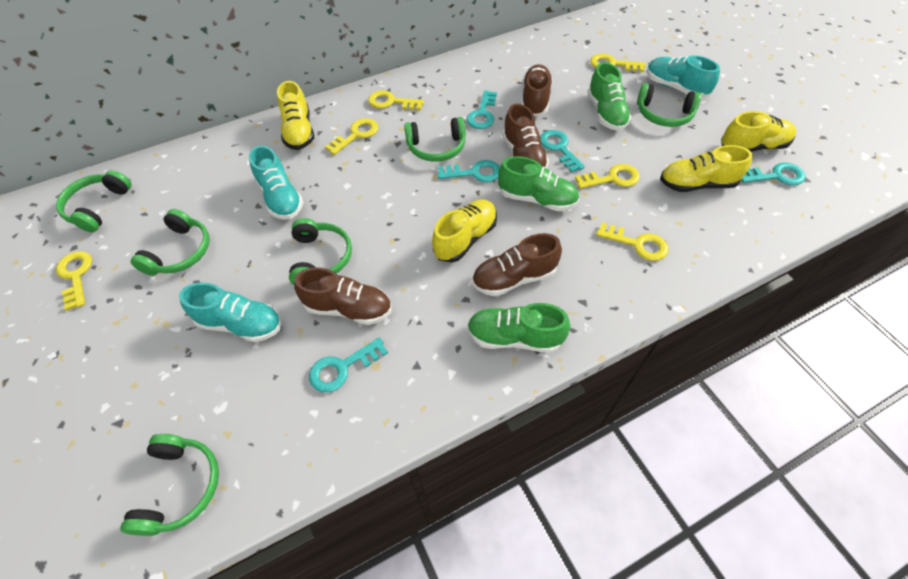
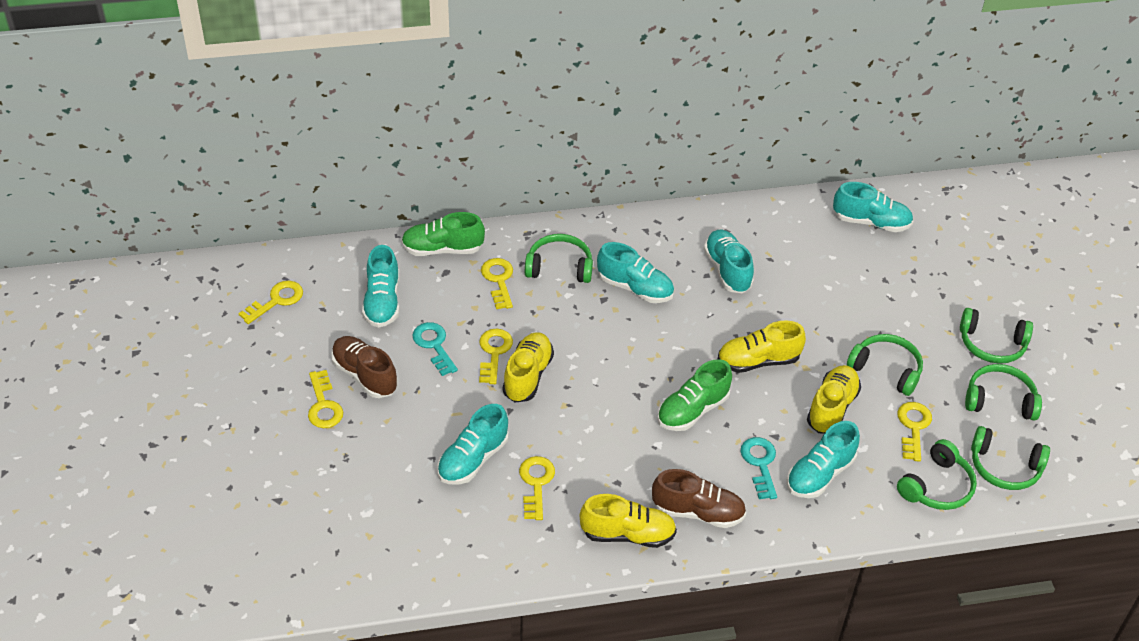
brown shoe: [294,267,392,325] [472,233,562,296] [502,104,549,168] [522,64,553,116] = 4 -> [331,336,398,398] [652,469,746,528] = 2
green shoe: [467,303,570,353] [498,156,579,211] [587,62,631,131] = 3 -> [401,212,485,256] [657,359,732,431] = 2
turquoise key: [309,337,388,393] [438,160,500,182] [467,90,497,129] [540,130,585,173] [741,162,805,185] = 5 -> [412,322,458,376] [740,437,777,499] = 2
turquoise shoe: [179,282,282,342] [249,145,304,220] [647,55,720,98] = 3 -> [362,245,399,328] [437,404,508,485] [597,242,674,303] [704,230,754,293] [787,421,860,498] [833,182,913,232] = 6

